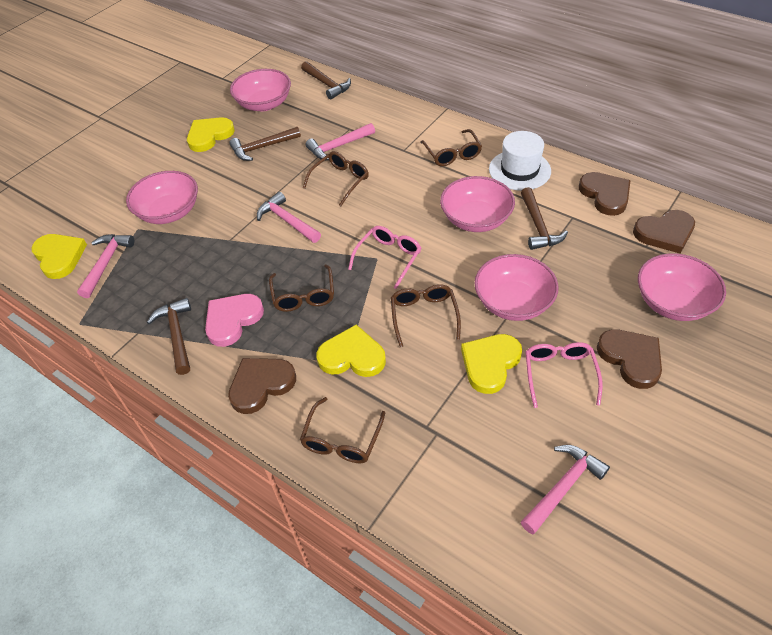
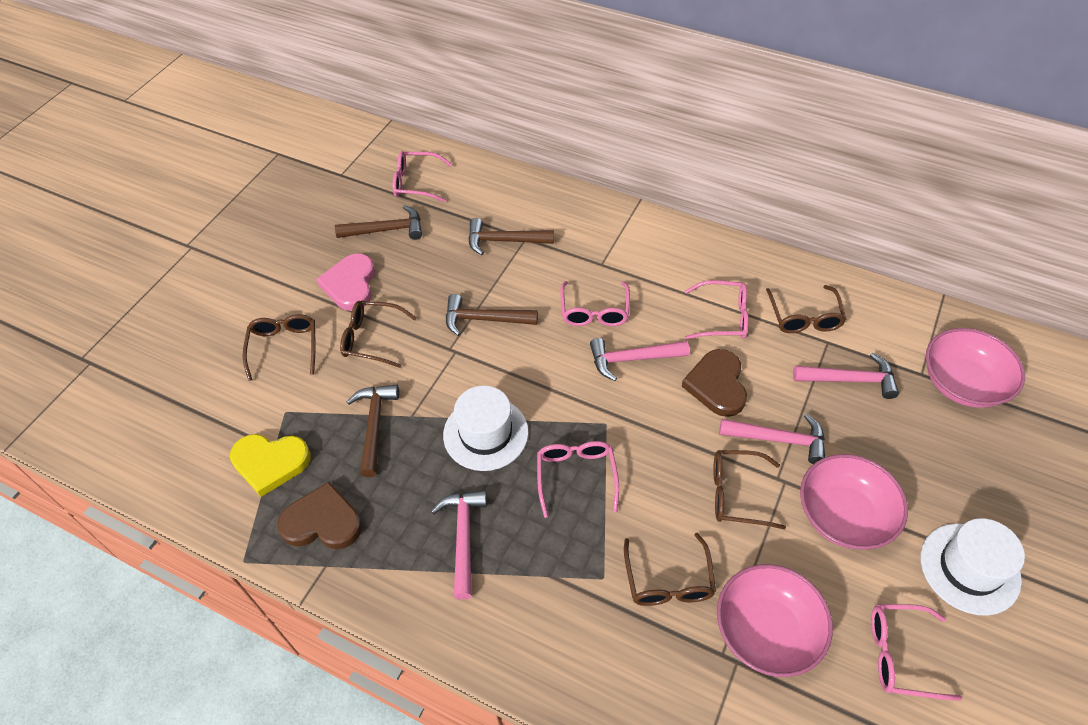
brown heart: [228,358,296,414] [579,172,631,216] [597,329,662,389] [633,210,695,254] = 4 -> [277,482,362,549] [682,349,747,417] = 2
pink bowl: [126,171,198,224] [230,69,291,111] [440,176,515,232] [474,254,559,321] [638,253,726,321] = 5 -> [717,564,833,677] [800,454,908,550] [926,328,1025,408] = 3
pink glasses: [348,226,421,289] [525,342,603,408] = 2 -> [393,151,453,202] [537,441,619,518] [560,281,630,326] [685,280,749,339] [871,604,962,701] = 5
white hat: [489,131,551,191] = 1 -> [443,386,529,471] [920,518,1025,616] = 2
yellow heart: [31,234,87,279] [187,117,235,152] [317,324,386,377] [461,334,522,394] = 4 -> [230,434,311,497] = 1

